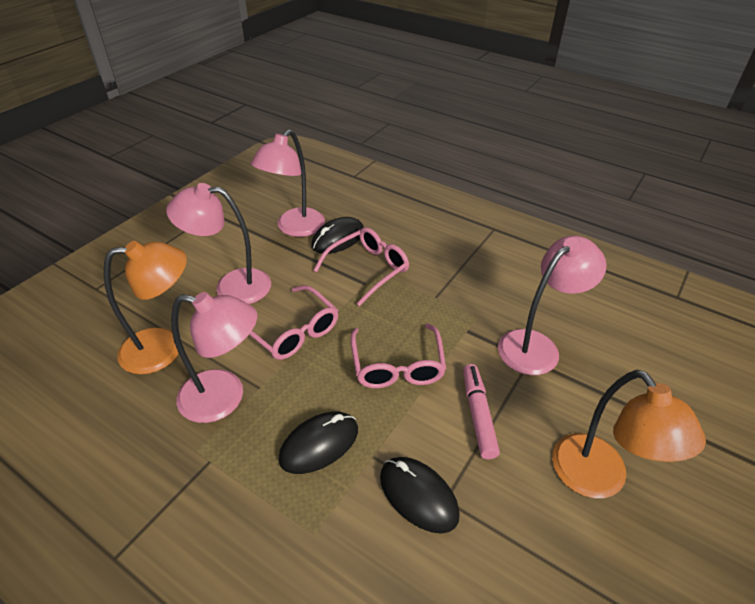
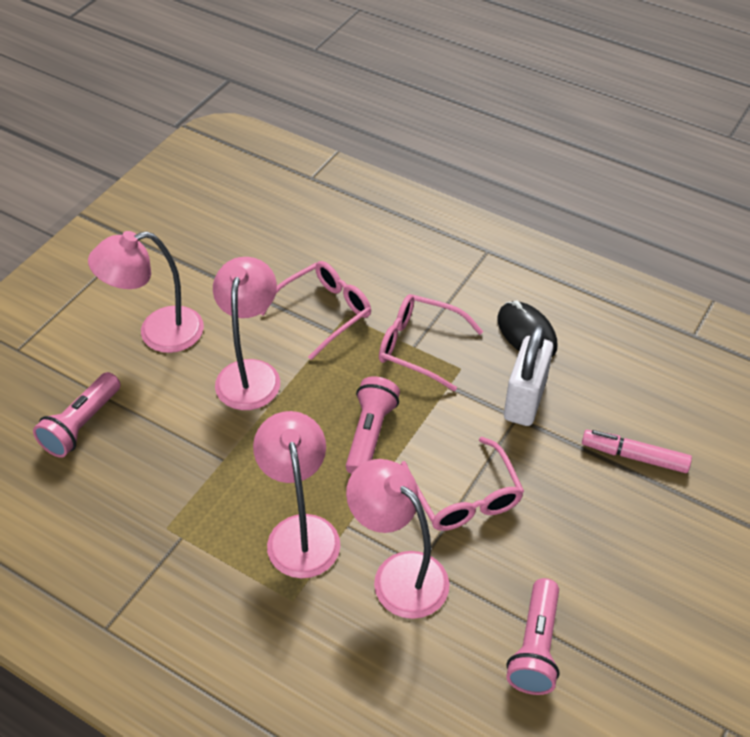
black mouse: [279,411,358,474] [311,217,364,254] [380,457,460,534] = 3 -> [497,301,557,357] = 1
orange lamp: [104,241,187,374] [552,370,706,498] = 2 -> none = 0
pink flashlight: none = 0 -> [33,372,121,458] [346,376,400,474] [507,578,560,695] = 3
white padlock: none = 0 -> [504,325,553,426] = 1

